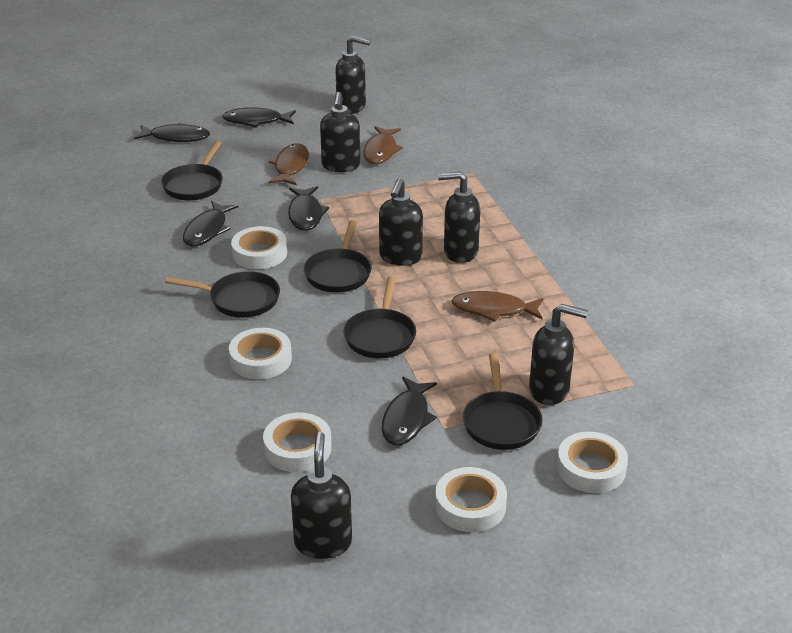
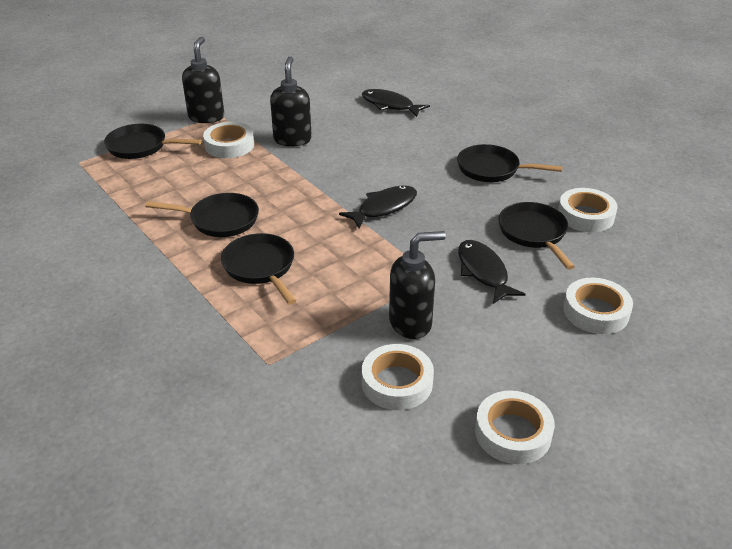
black fish: [134,123,210,142] [183,201,238,246] [222,107,296,128] [288,186,329,231] [382,377,437,445] = 5 -> [339,185,417,229] [362,89,430,117] [458,240,525,304] = 3
black soap dispenser: [291,432,352,559] [320,92,360,172] [336,36,371,114] [379,178,423,266] [438,171,480,263] [529,304,588,405] = 6 -> [182,37,224,123] [270,56,312,147] [389,231,446,339] = 3
brown fish: [268,143,309,185] [363,126,403,164] [451,291,544,322] = 3 -> none = 0

